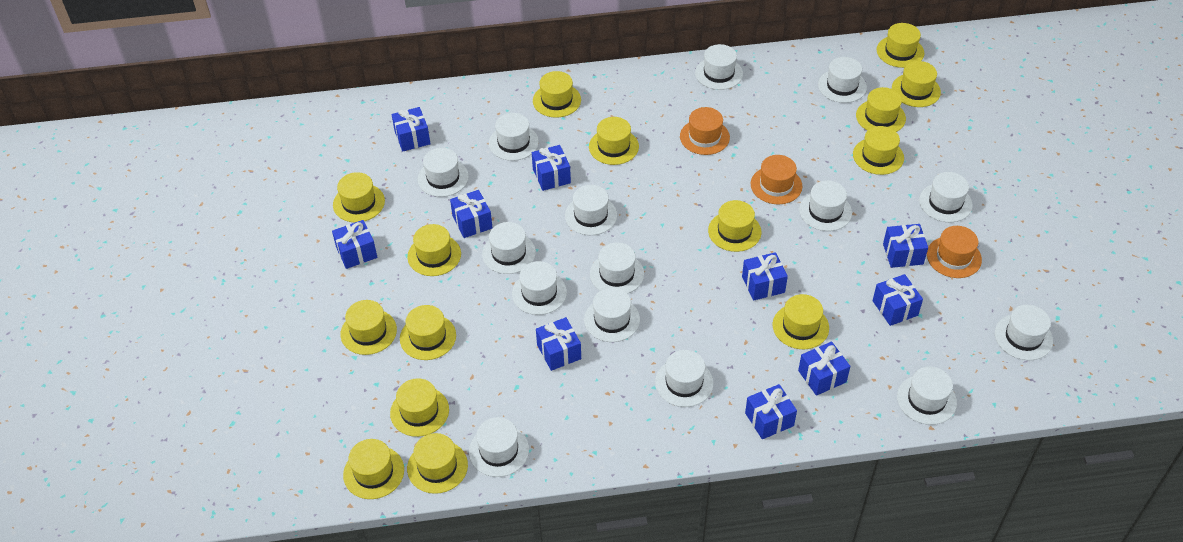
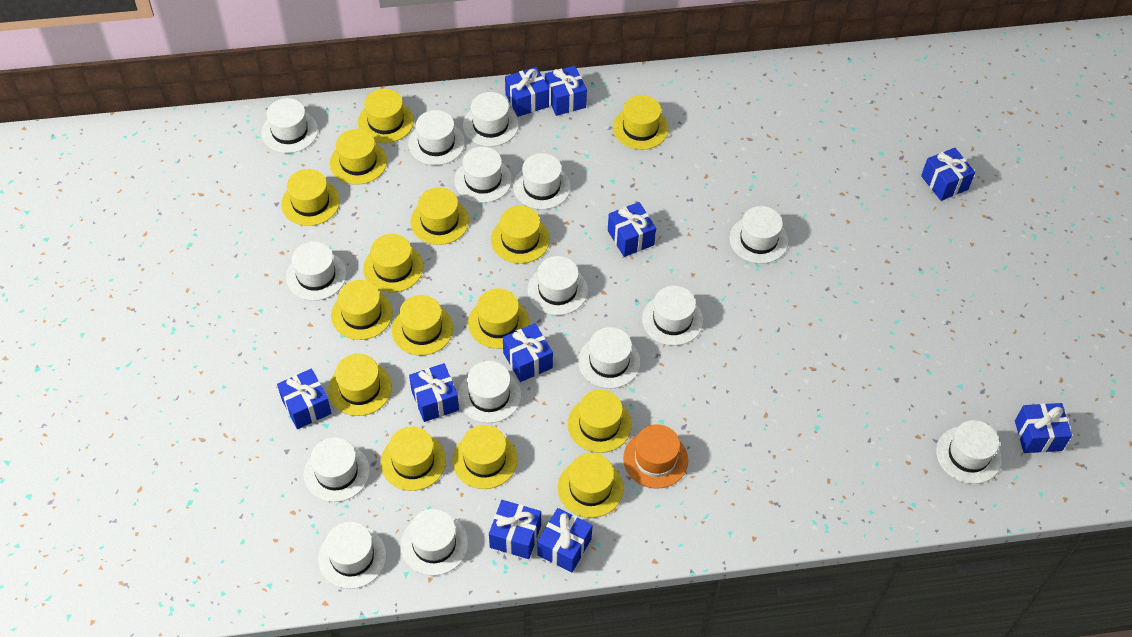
orange hat: [680,107,730,155] [751,155,802,204] [927,226,982,278] = 3 -> [623,424,688,489] = 1

